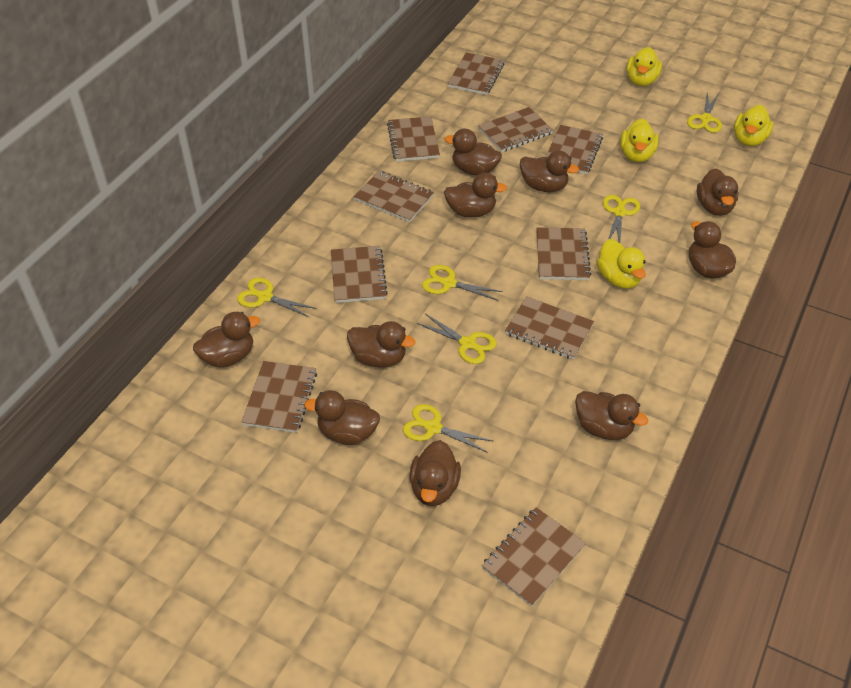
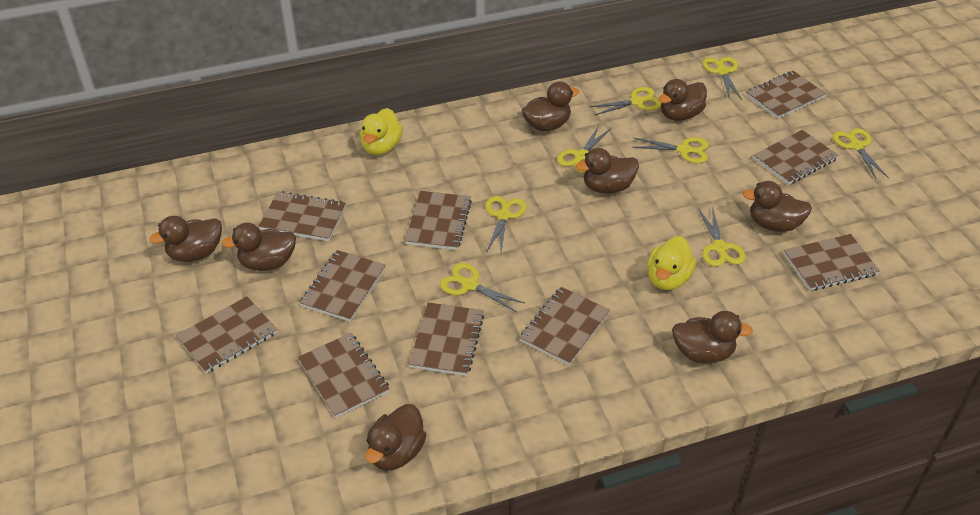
brown duck: [193,312,260,368] [304,390,380,445] [347,321,415,368] [409,440,461,506] [444,173,507,218] [445,129,502,176] [520,151,579,192] [575,391,648,440] [689,221,736,279] [697,168,738,216] = 10 -> [149,216,222,262] [222,223,296,271] [365,404,426,471] [522,81,579,131] [575,148,639,194] [658,79,707,121] [672,311,753,363] [743,181,812,232] = 8
yellow duck: [596,239,646,289] [620,119,659,162] [626,47,662,86] [734,105,773,146] = 4 -> [360,108,403,155] [647,236,696,290] = 2
yellow scissors: [237,278,317,318] [403,404,493,453] [417,314,497,364] [422,265,503,301] [603,195,640,243] [687,93,722,133] = 6 -> [440,263,524,312] [486,196,526,253] [557,126,611,173] [589,87,661,115] [632,137,709,163] [698,206,746,267] [702,57,742,100] [833,128,889,179] = 8

